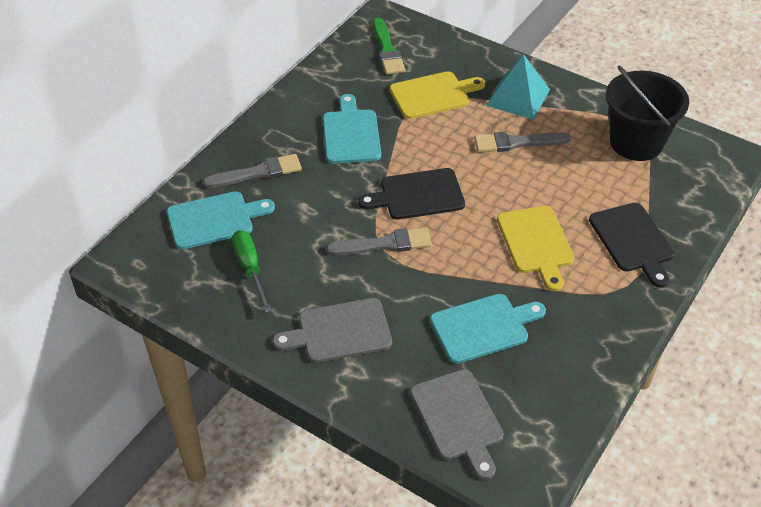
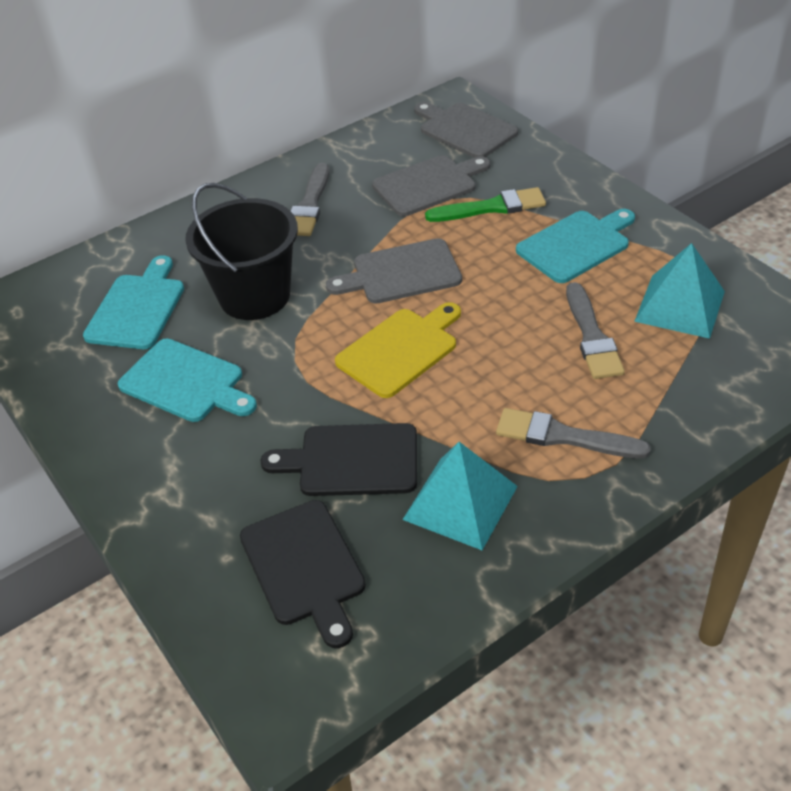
green screwdriver: [232,230,272,313] = 1 -> none = 0
grey cutting board: [273,298,392,363] [410,369,504,480] = 2 -> [326,238,462,304] [372,155,490,216] [414,102,518,158] = 3
turquoise pyramid: [486,54,550,120] = 1 -> [402,442,518,550] [634,243,725,339] = 2
yellow cutting board: [390,71,485,119] [497,206,574,291] = 2 -> [335,302,461,398] = 1

